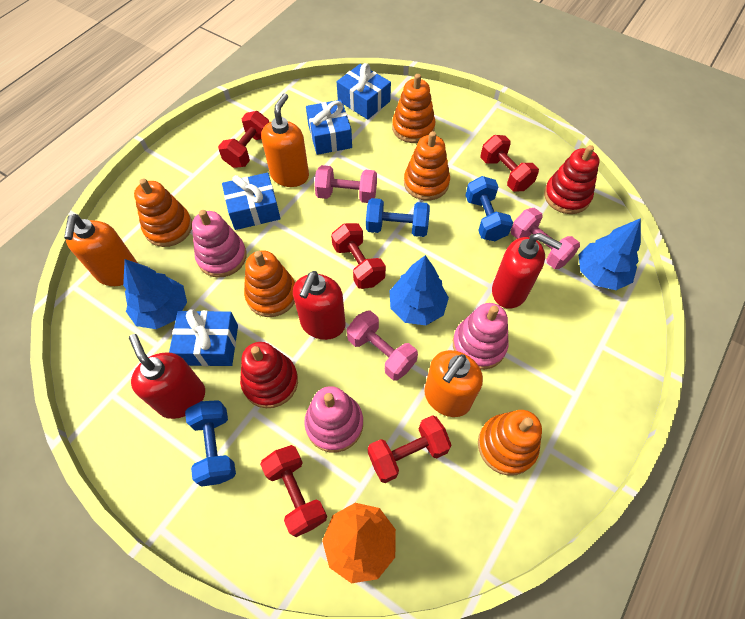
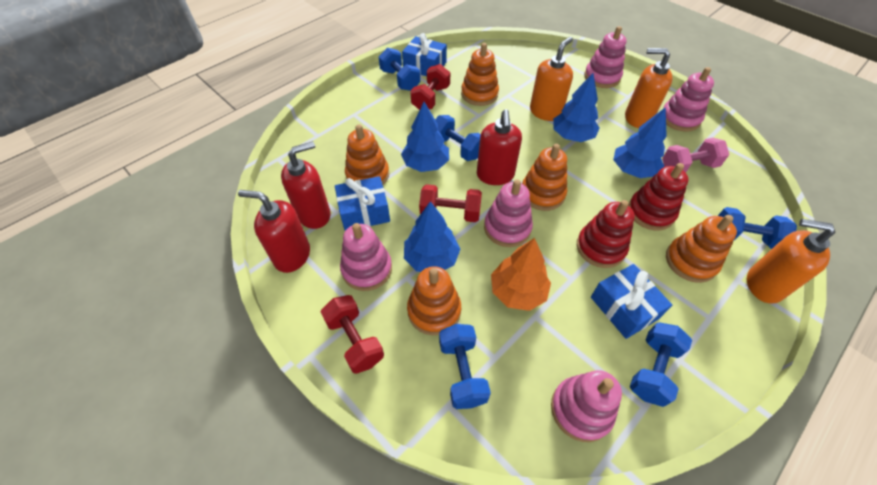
blue dumbbell: [185,400,236,487] [366,198,430,237] [465,176,513,241] = 3 -> [379,48,420,91] [435,115,481,161] [439,324,491,409] [630,322,692,407] [718,207,797,249] = 5
blue gift: [169,310,238,366] [222,173,281,230] [306,100,352,155] [337,63,391,120] = 4 -> [335,176,390,231] [402,33,447,76] [591,264,672,339] = 3
blue tree: [123,259,187,329] [390,255,449,325] [579,218,641,290] = 3 -> [401,102,449,172] [404,201,460,272] [553,73,600,142] [613,107,667,178] = 4
pink dumbbell: [314,165,377,203] [347,310,418,381] [511,208,580,269] = 3 -> [662,138,729,173] = 1
pink stacking toy: [192,210,247,278] [304,386,363,453] [453,303,509,370] = 3 -> [340,223,392,291] [484,179,533,247] [551,370,622,442] [584,26,626,88] [663,67,714,132] = 5
red dumbbell: [218,111,269,168] [260,445,327,537] [331,223,386,289] [368,415,451,483] [480,135,539,192] = 5 -> [321,295,384,374] [410,64,450,110] [419,184,482,222] = 3

